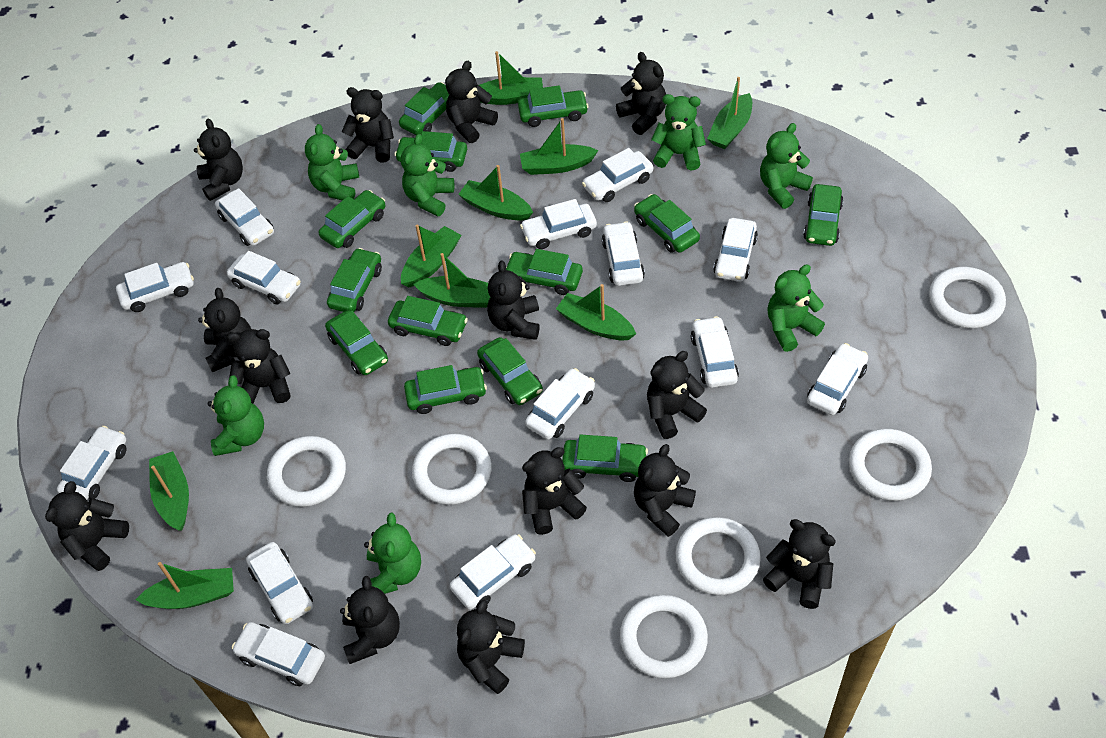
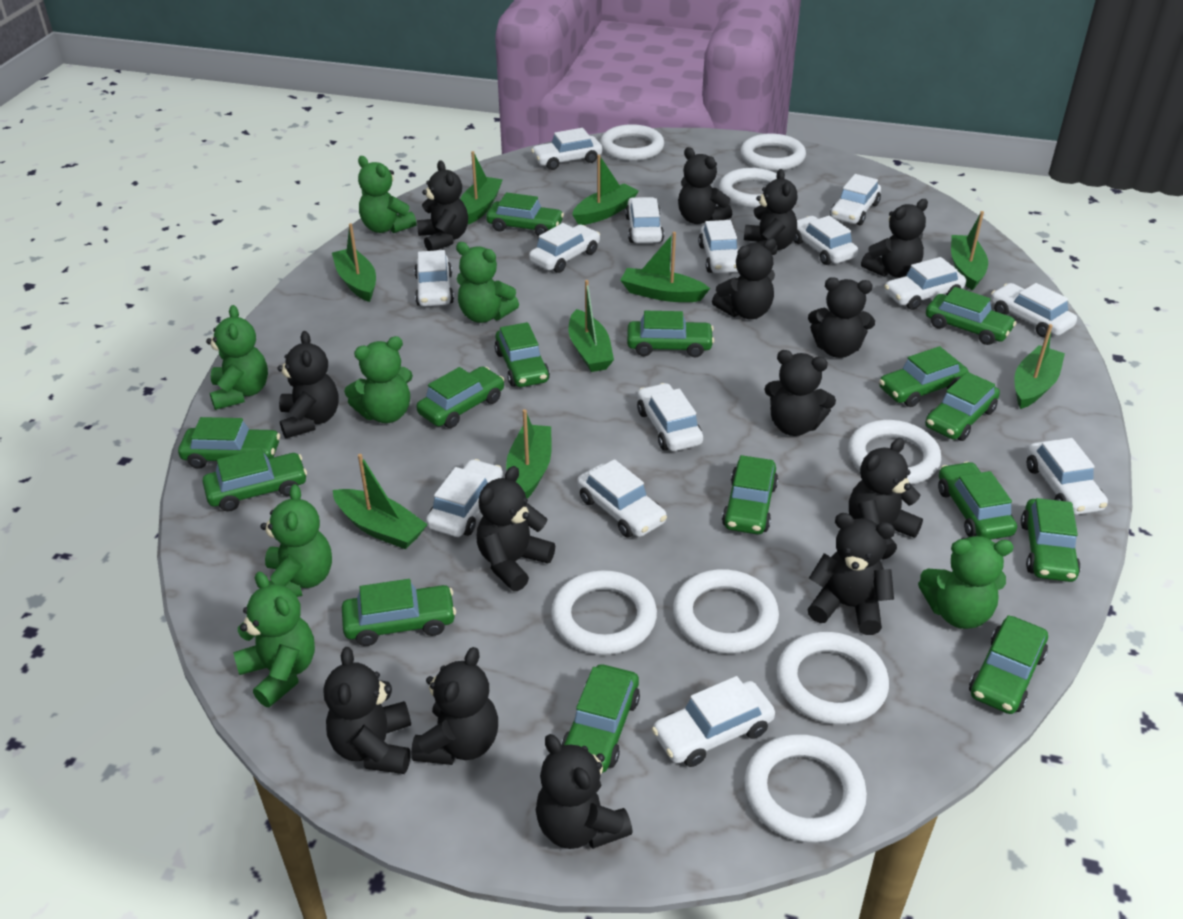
green car: [319,190,386,248] [325,310,388,375] [327,248,382,312] [388,296,468,346] [395,131,467,172] [399,82,449,135] [404,365,487,414] [477,337,543,405] [506,249,583,295] [518,85,588,127] [562,434,648,482] [634,194,700,253] [803,184,843,246] = 13 -> [178,417,280,469] [203,449,307,512] [342,579,456,646] [417,366,505,428] [486,192,564,236] [495,322,550,387] [561,664,640,773] [627,311,714,357] [722,455,778,534] [879,346,968,407] [925,372,1000,441] [926,287,1017,345] [938,462,1017,540] [969,615,1048,714] [1021,498,1081,582] = 15
white ring: [267,436,346,507] [412,434,492,505] [620,595,708,678] [676,517,761,595] [849,428,932,501] [929,267,1006,328] = 6 -> [551,570,657,655] [600,124,664,161] [673,569,779,653] [719,168,777,208] [740,134,806,171] [744,734,867,843] [776,632,889,725] [848,420,941,484] = 8

